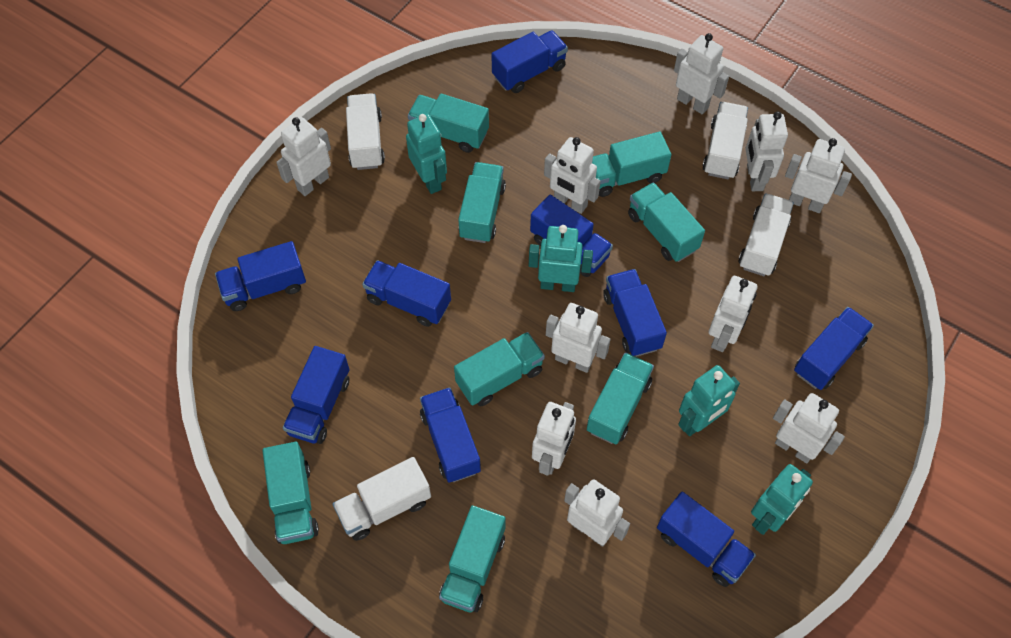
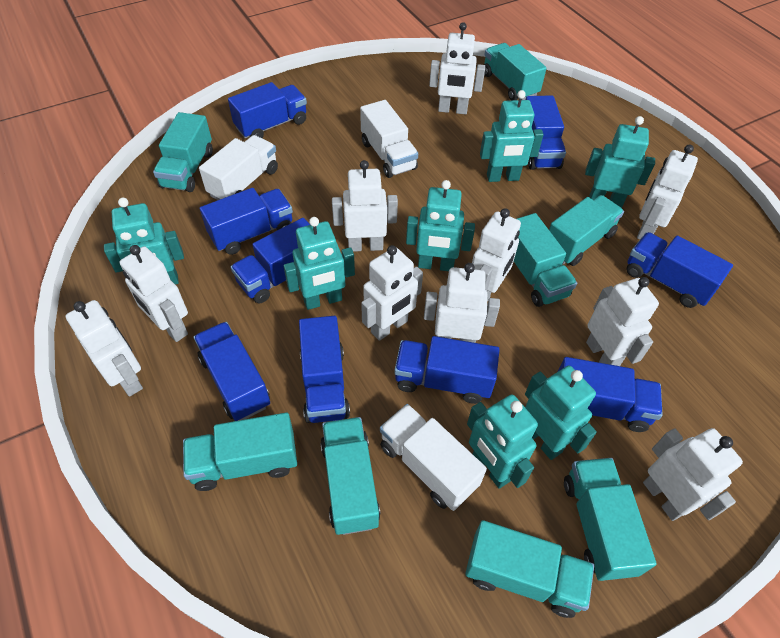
turquoise robot: [406,114,447,194] [529,225,593,292] [678,365,740,436] [751,464,813,535] = 4 -> [104,198,184,285] [284,217,355,310] [406,180,475,271] [467,394,538,489] [480,90,543,182] [525,365,597,460] [585,116,655,208] = 7
white truck: [333,457,431,541] [346,93,385,170] [702,102,748,179] [739,193,794,276] = 4 -> [199,135,278,200] [360,100,418,178] [380,404,487,511] = 3

